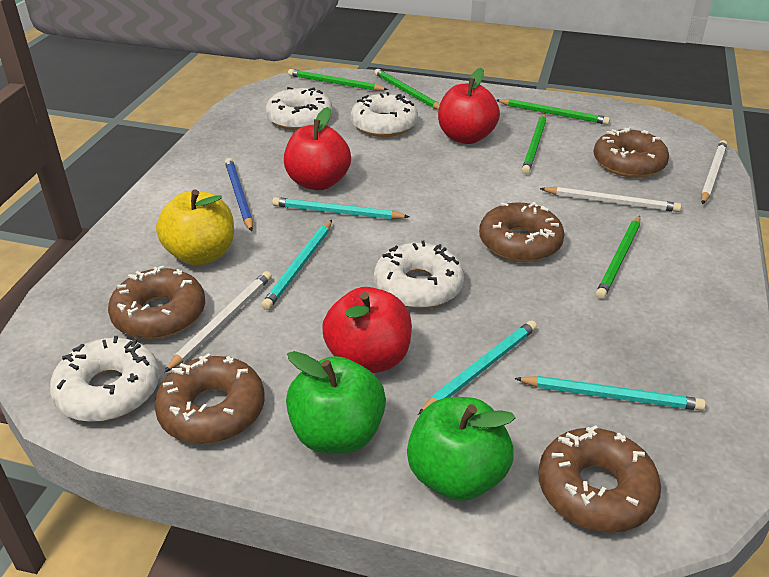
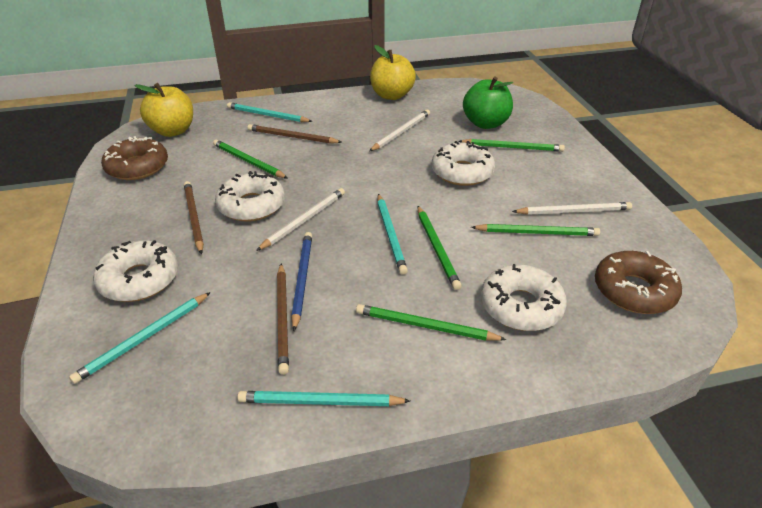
brown donut: [108,266,205,339] [154,353,264,444] [479,202,565,262] [538,425,661,533] [594,127,669,178] = 5 -> [101,136,168,180] [595,251,682,314] = 2
brown pencil: none = 0 -> [184,181,204,254] [247,124,342,144] [277,264,289,375] = 3
green apple: [286,351,386,454] [407,397,515,501] = 2 -> [463,77,513,129] = 1
red apple: [284,107,351,190] [322,287,412,373] [438,68,500,144] = 3 -> none = 0
yellow apple: [156,189,234,265] = 1 -> [134,83,193,137] [370,45,416,100] = 2

